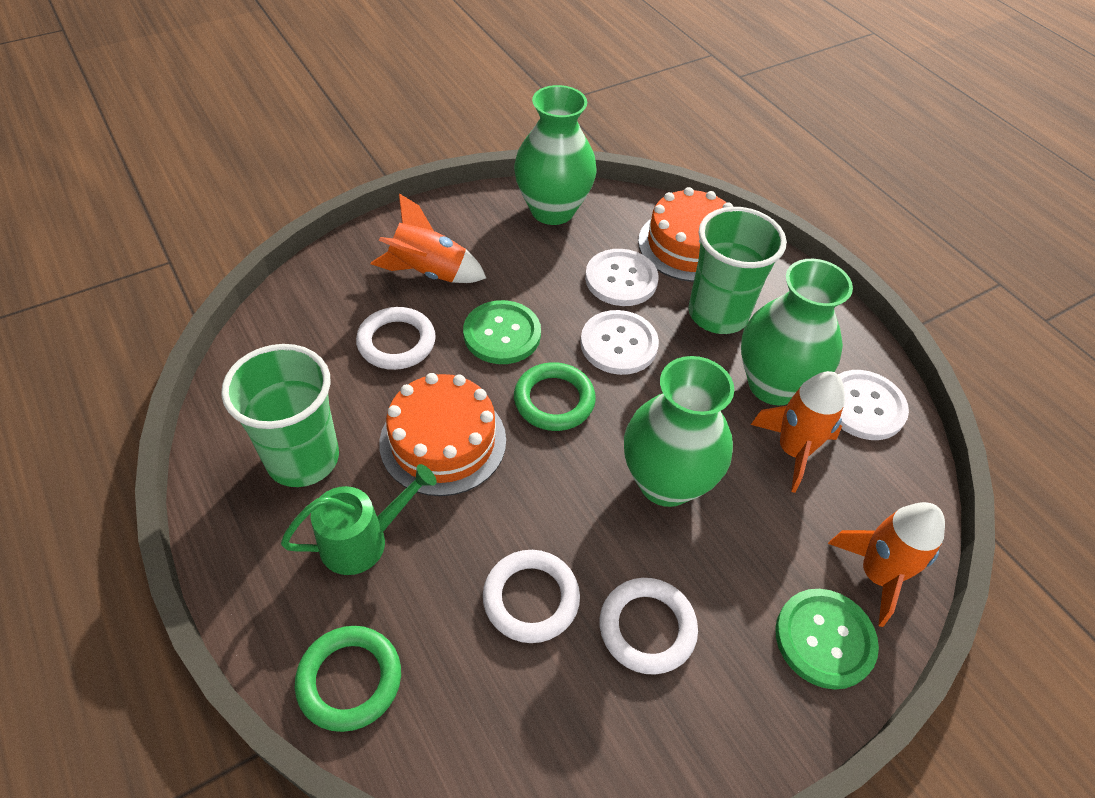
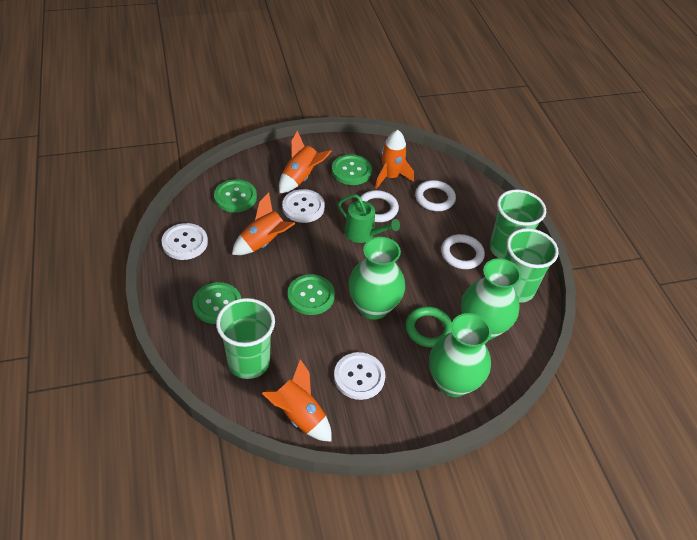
green button: [463,300,541,364] [775,589,879,690] = 2 -> [193,282,241,324] [214,179,257,213] [287,274,335,315] [332,154,372,185] = 4
green cup: [221,344,339,487] [688,207,787,334] = 2 -> [216,298,275,379] [489,190,546,259] [506,228,559,303] = 3
green ring: [295,626,401,732] [514,362,596,431] = 2 -> [406,306,452,348] = 1
orange cake: [379,373,506,496] [638,187,733,282] = 2 -> none = 0
orange rocket: [371,193,486,283] [751,371,845,493] [828,502,945,627] = 3 -> [232,193,295,255] [262,359,332,442] [279,130,332,193] [375,130,414,189] = 4

